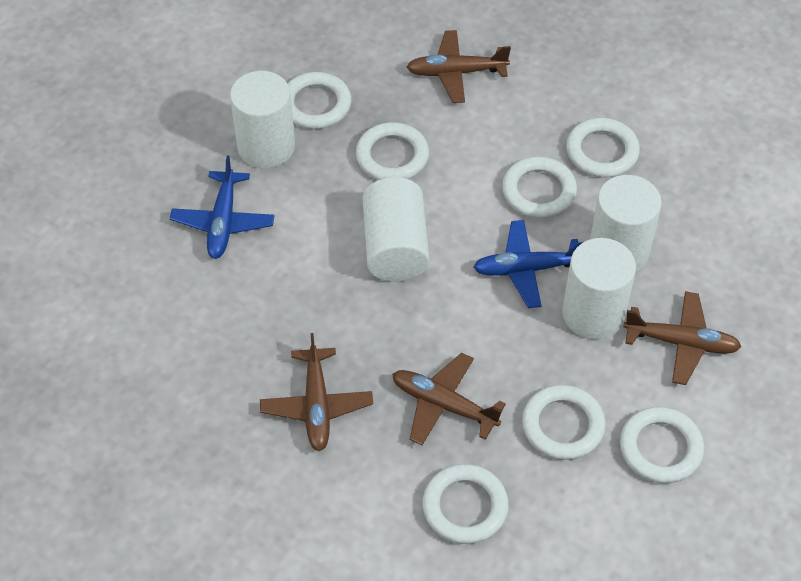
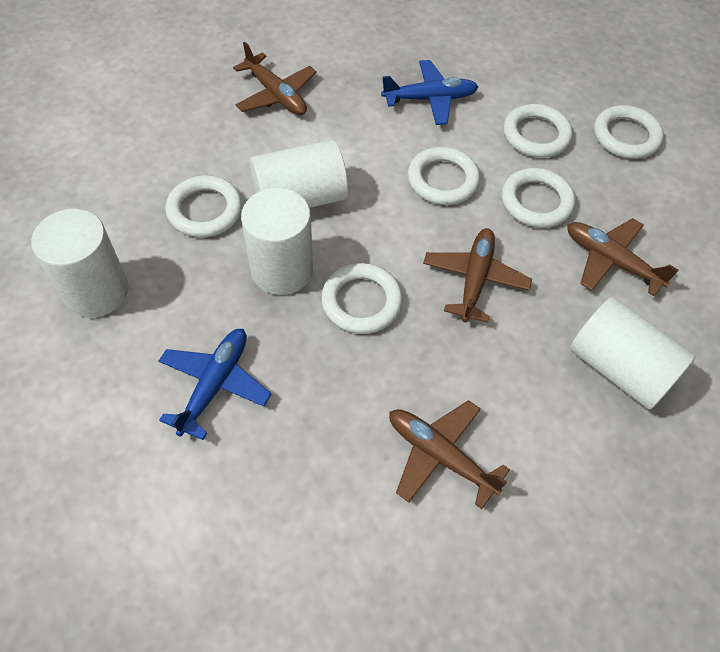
white ring: [287,72,352,129] [356,122,429,180] [422,464,509,544] [502,156,577,218] [522,385,606,460] [566,118,640,178] [620,407,704,483] = 7 -> [166,175,242,237] [321,263,403,334] [408,147,480,205] [501,168,575,228] [503,104,572,158] [594,105,664,159] = 6

